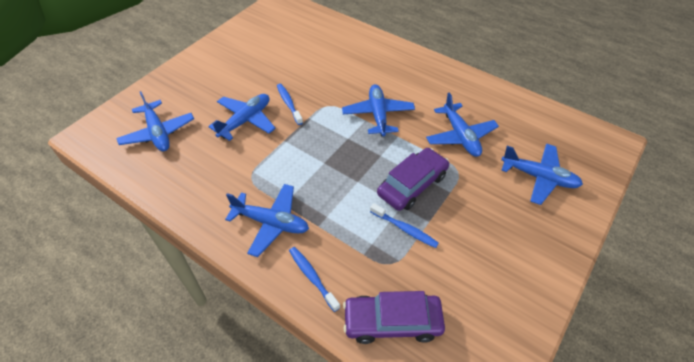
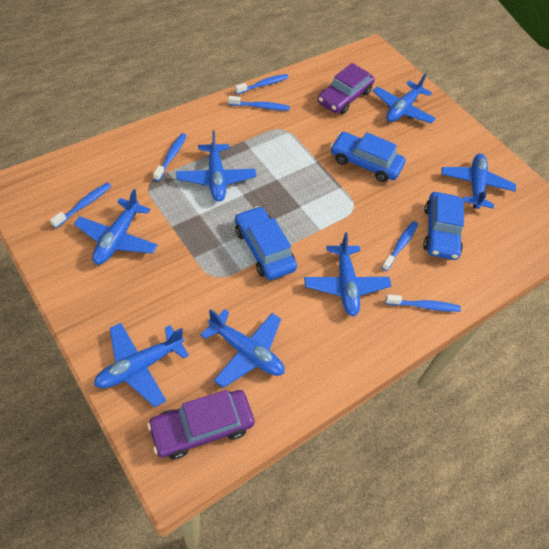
blue car: none = 0 -> [235,206,297,280] [331,132,406,182] [423,192,464,260] = 3
blue plane: [116,91,194,151] [208,94,276,141] [225,184,309,257] [342,84,415,136] [426,92,499,157] [501,144,583,205] = 6 -> [74,189,158,264] [94,323,189,407] [176,130,256,202] [201,309,285,388] [304,233,391,316] [373,73,436,124] [441,153,516,209] = 7
blue toothbrush: [277,84,303,125] [289,247,340,312] [370,203,439,248] = 3 -> [50,183,111,228] [153,133,187,181] [228,96,290,111] [235,74,289,94] [381,221,418,271] [385,294,461,312] = 6

